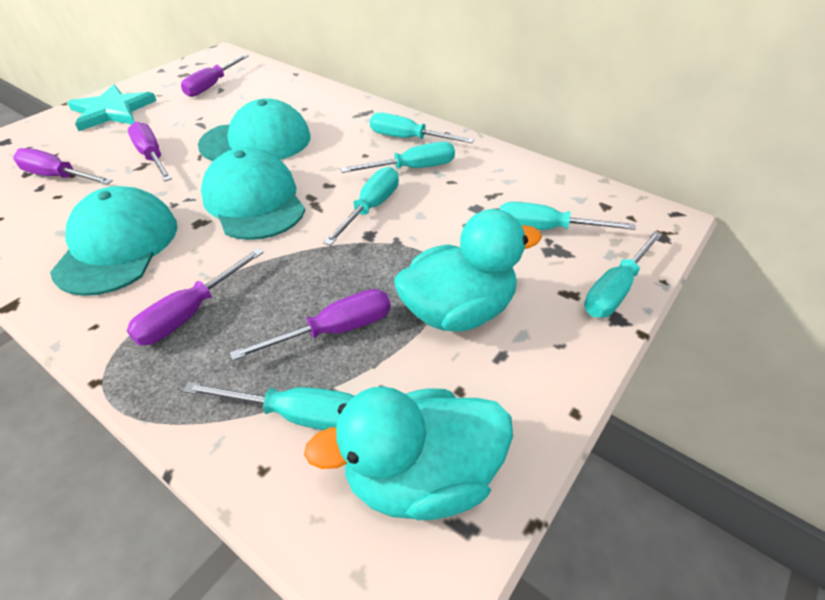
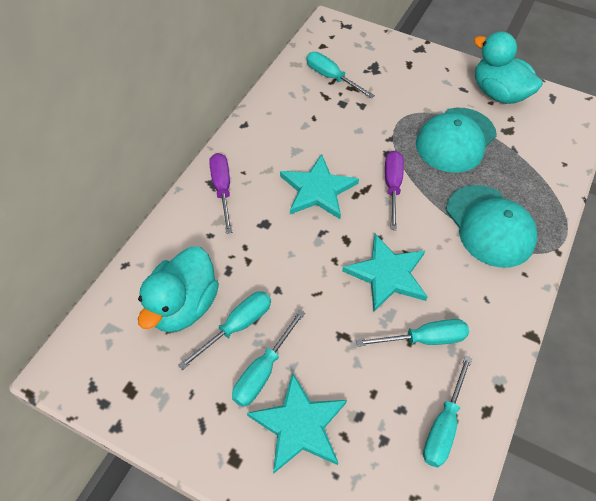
purple screwdriver: [13,148,113,185] [127,248,264,345] [128,122,172,181] [181,54,249,97] [230,289,391,361] = 5 -> [209,153,232,234] [385,151,404,230] = 2
turquoise cap: [50,186,177,296] [198,98,311,161] [201,147,305,240] = 3 -> [416,108,497,173] [446,185,537,268] = 2
turquoise screwdriver: [183,382,354,430] [323,167,399,246] [340,142,455,173] [370,112,474,143] [500,202,636,230] [584,231,662,318] = 6 -> [178,291,271,370] [232,310,305,407] [306,52,375,99] [356,319,469,347] [423,355,472,468] = 5
turquoise star: [67,84,157,131] = 1 -> [247,372,347,474] [280,154,359,219] [342,234,428,312] = 3

